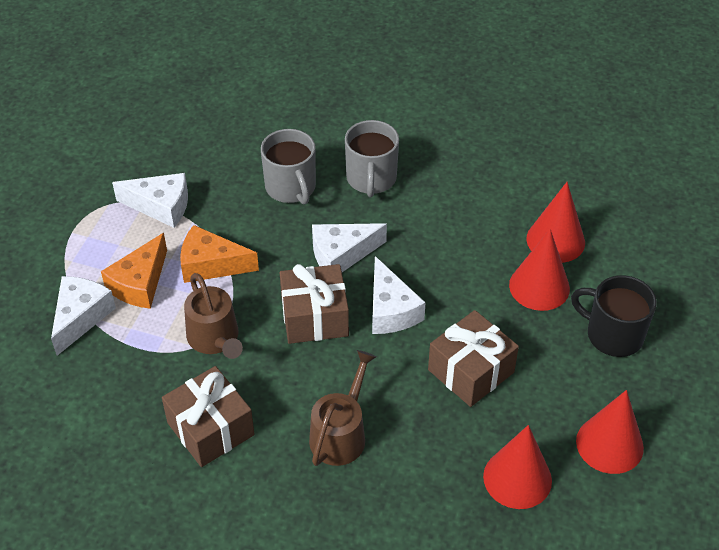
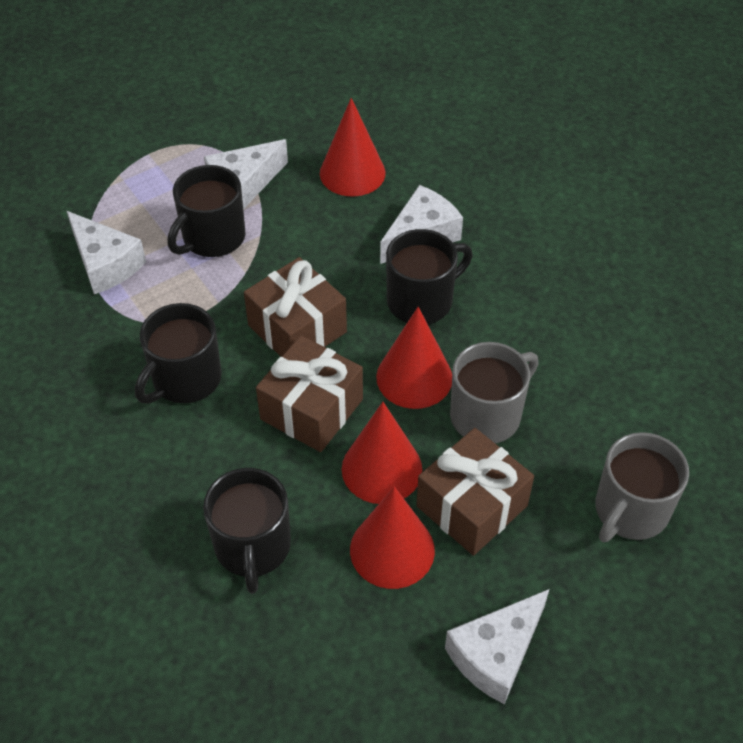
black mug: [571,275,657,357] = 1 -> [135,303,222,404] [167,165,246,257] [203,468,291,594] [386,229,473,324] = 4
brown watering can: [184,273,243,359] [309,350,376,466] = 2 -> none = 0
orange cheese: [101,233,167,309] [180,225,259,283] = 2 -> none = 0

